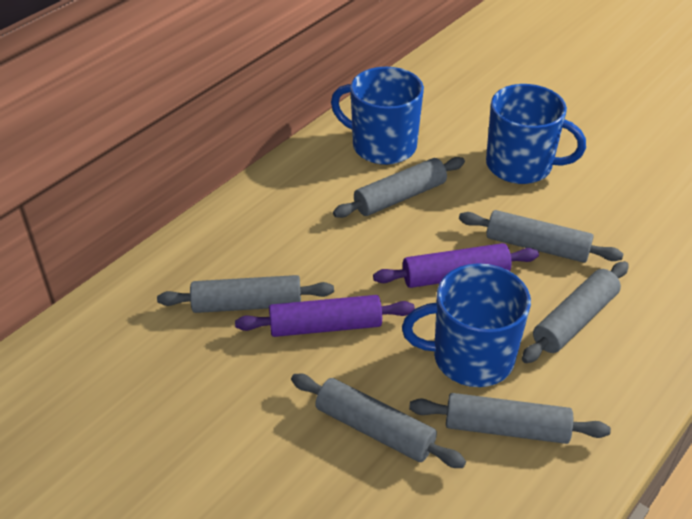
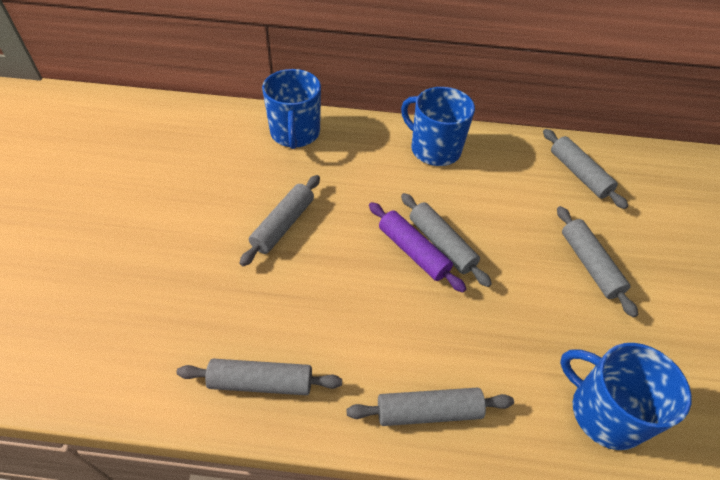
purple rolling pin: [235,295,415,337] [373,243,539,288] = 2 -> [369,202,466,293] = 1

